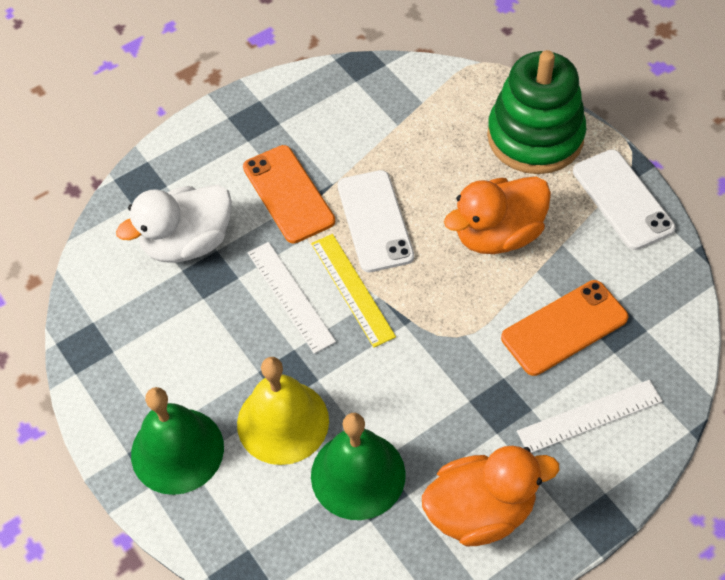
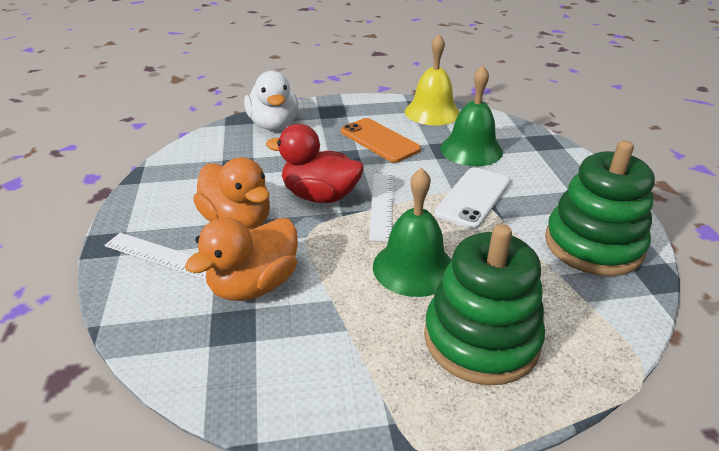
green stacking toy: [487,50,586,174] = 1 -> [424,224,545,385] [545,140,655,276] = 2
orange phone: [243,145,335,244] [501,280,628,376] = 2 -> [341,118,421,163] = 1
red duck: none = 0 -> [266,124,364,203] = 1
white phone: [338,170,414,272] [573,149,675,250] = 2 -> [434,167,510,229] = 1
yellow ruler: [311,234,396,348] = 1 -> none = 0

